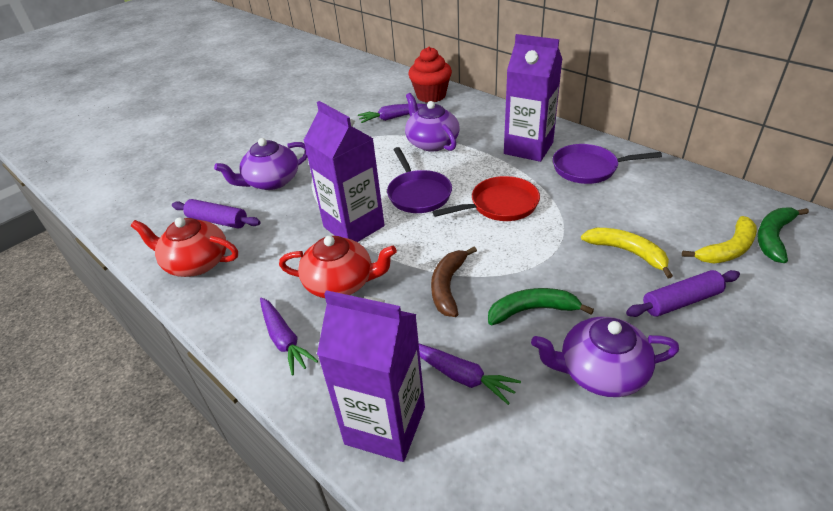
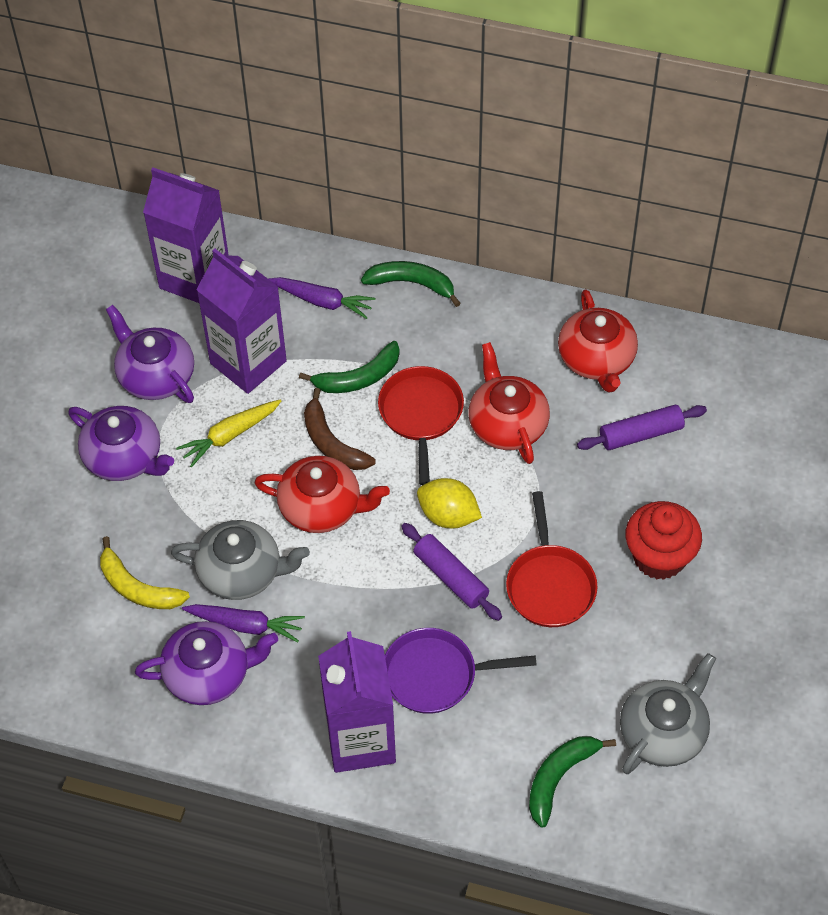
green banana: [488,288,594,325] [757,208,809,263] = 2 -> [299,341,400,393] [361,261,461,307] [529,736,616,828] = 3
grey teapot: none = 0 -> [171,520,310,600] [620,653,716,774] = 2
purple carrot: [260,297,318,376] [358,104,427,123] [419,344,521,405] = 3 -> [182,604,305,642] [268,277,376,319] = 2
purple pan: [387,147,452,213] [553,144,662,184] = 2 -> [385,628,537,714] = 1
red pan: [432,176,540,221] = 1 -> [378,366,464,485] [506,491,598,627] = 2
red teapot: [131,217,238,277] [279,236,397,298] = 2 -> [254,456,390,533] [469,342,550,464] [558,289,638,393] = 3
yellow banana: [581,228,673,279] [682,216,757,264] = 2 -> [100,536,190,609] = 1
yellow carrot: none = 0 -> [176,400,281,468] = 1
yellow lemon: none = 0 -> [417,478,482,528] = 1

